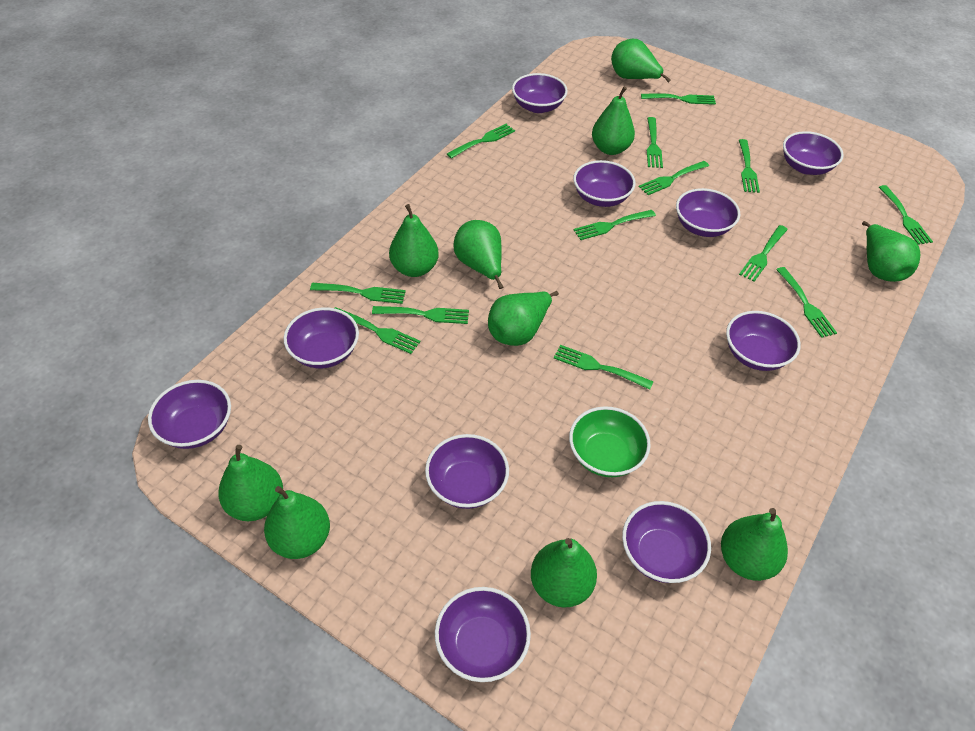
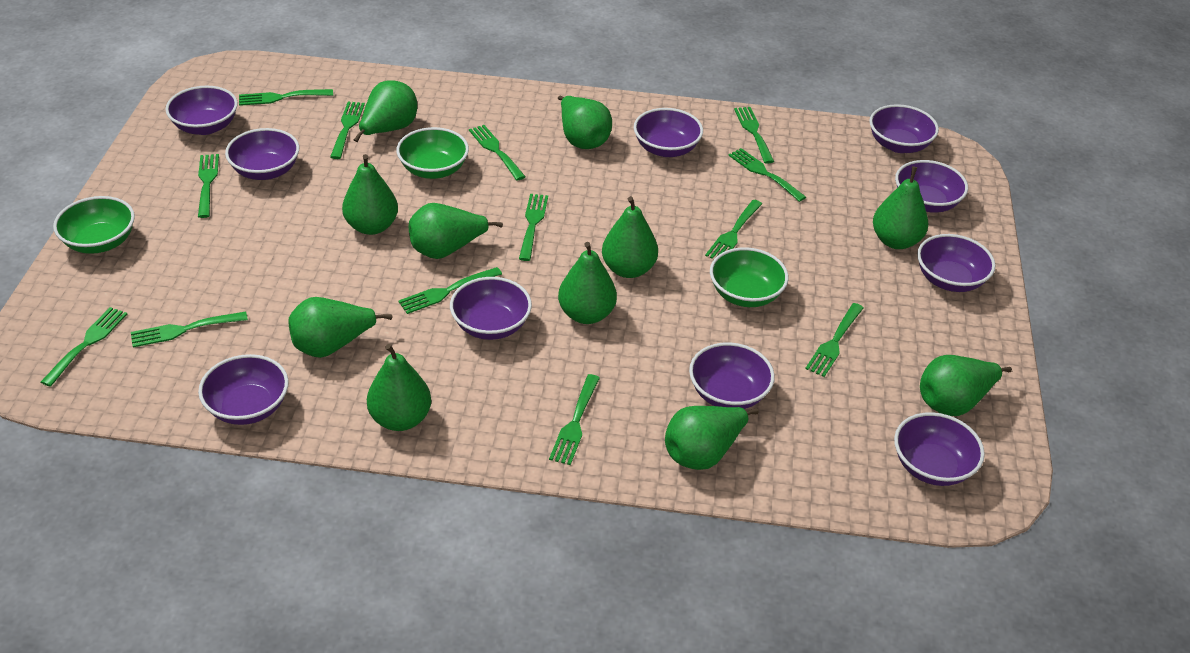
green bowl: [569,406,651,477] = 1 -> [53,196,135,254] [396,127,469,179] [710,247,788,307] = 3
green pear: [218,445,283,521] [264,486,330,559] [389,204,439,277] [453,220,503,289] [488,291,559,346] [531,538,597,608] [592,86,635,155] [611,39,671,82] [721,508,788,581] [862,221,920,282] = 10 -> [288,297,392,358] [342,154,398,235] [354,80,417,142] [367,344,431,431] [409,203,503,259] [558,96,612,149] [558,242,617,324] [602,196,658,278] [665,406,759,470] [873,167,928,249] [920,355,1012,416] = 11

